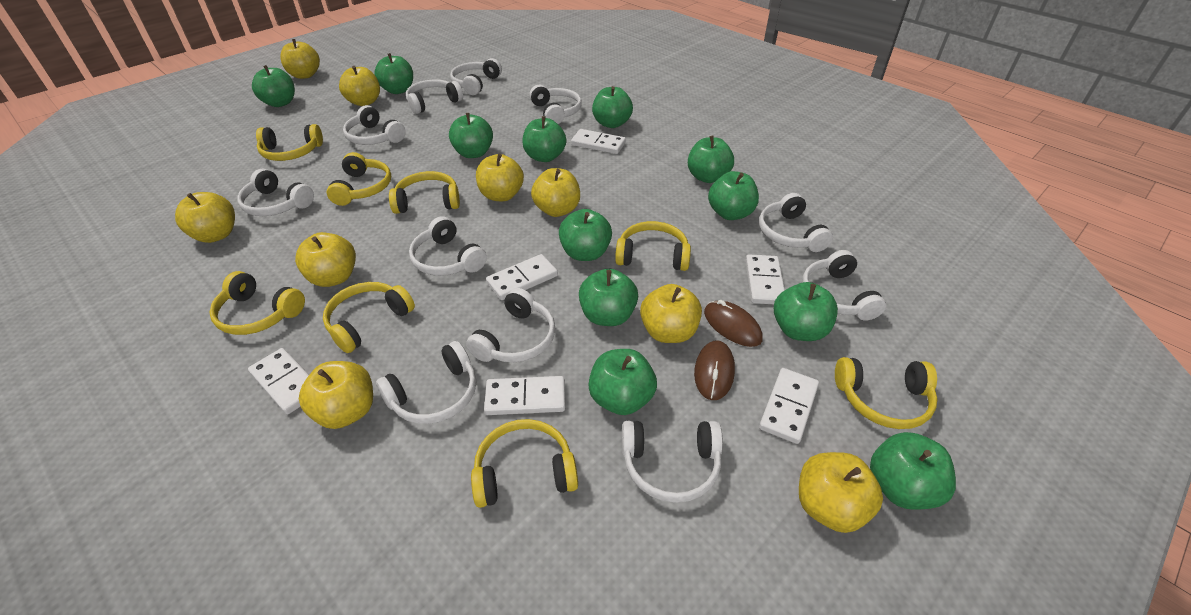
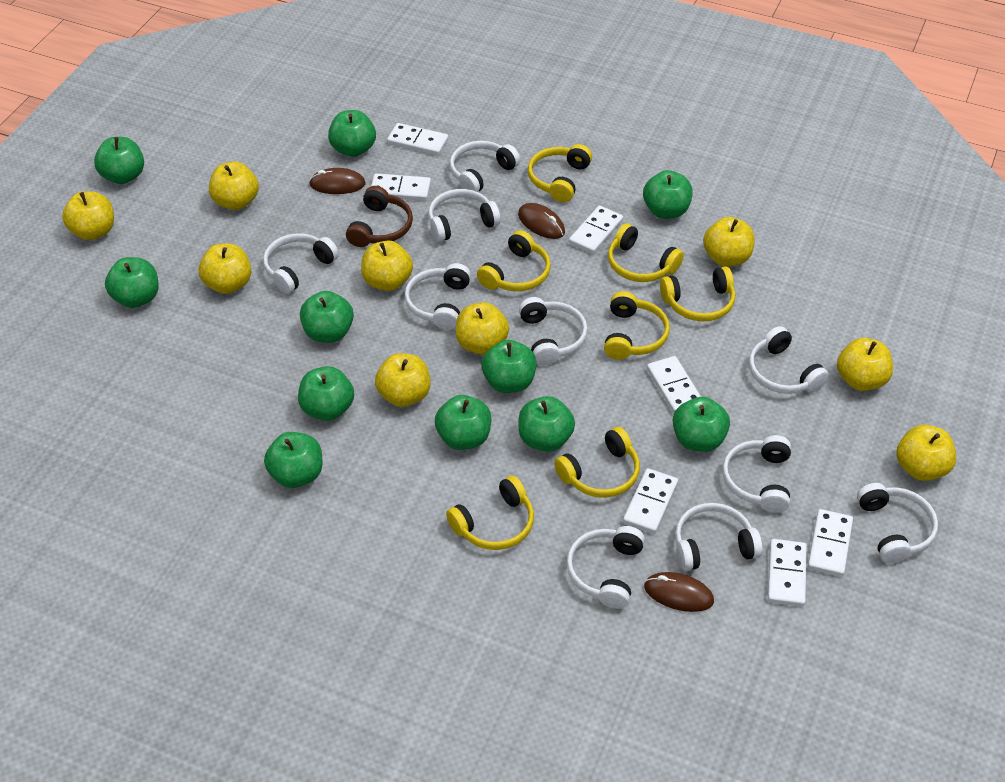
brown headphones: none = 0 -> [346,186,413,247] = 1
brown mouse: [694,341,735,400] [704,300,763,347] = 2 -> [309,168,366,194] [518,203,565,239] [644,572,714,612] = 3
green apple: [252,65,295,107] [374,53,413,94] [449,113,493,158] [522,116,566,162] [559,209,612,261] [579,269,638,326] [588,349,657,415] [592,86,633,128] [688,136,734,183] [708,171,759,220] [774,282,838,341] [870,432,956,510] = 12 -> [94,137,144,184] [105,257,159,308] [264,432,322,488] [298,366,354,421] [300,291,354,342] [328,110,376,157] [435,395,491,450] [481,340,536,393] [518,396,575,452] [643,170,693,219] [673,397,730,452] = 11
white domino: [248,348,309,414] [484,376,565,415] [486,254,558,300] [571,129,626,154] [746,254,785,304] [759,368,819,444] = 6 -> [371,173,431,201] [387,123,449,156] [569,206,623,254] [623,468,678,534] [647,356,701,413] [768,539,807,607] [808,509,853,577] = 7
white headphones: [237,169,314,216] [343,105,406,145] [376,341,476,424] [406,79,463,114] [409,216,487,276] [450,58,502,95] [466,288,555,363] [529,85,582,124] [622,421,723,503] [759,193,833,252] [802,250,886,321] = 11 -> [263,233,339,294] [404,263,471,330] [428,189,501,242] [450,141,520,192] [519,297,588,366] [566,526,645,609] [675,503,763,571] [722,435,791,513] [749,326,829,394] [857,483,938,563] = 10
yellow headphones: [209,271,305,335] [256,124,323,161] [323,282,415,353] [327,152,391,206] [389,171,460,214] [471,419,578,508] [615,221,691,271] [835,357,937,429] = 8 -> [446,476,534,550] [477,230,551,291] [528,144,592,202] [554,427,640,498] [604,291,670,360] [608,223,684,282] [660,266,735,322] = 7

